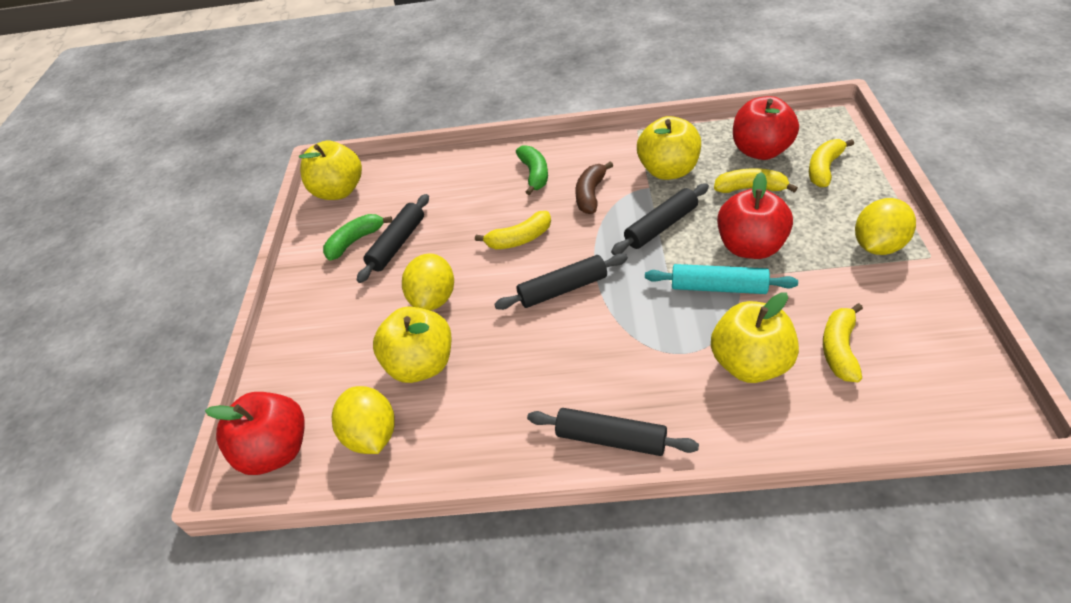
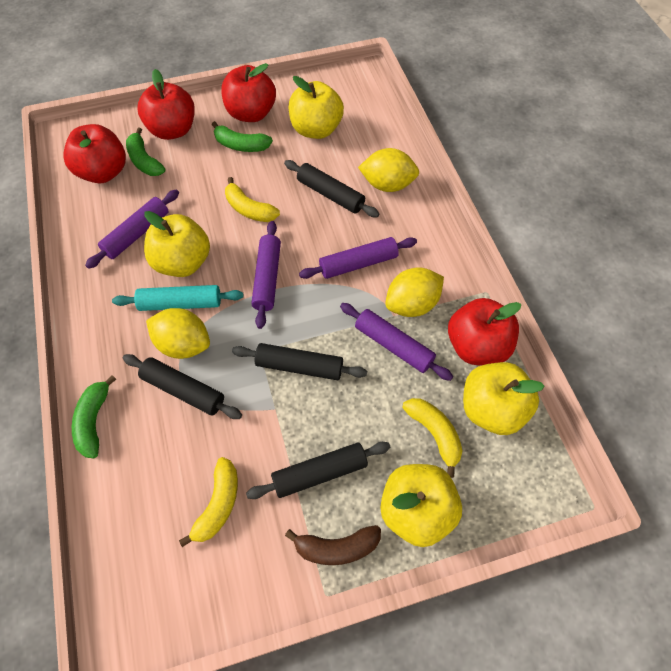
green banana: [323,214,393,261] [516,146,548,195] = 2 -> [72,375,116,458] [126,128,165,176] [212,121,273,152] = 3
purple rolling pin: none = 0 -> [85,190,179,269] [251,221,281,329] [299,237,417,279] [340,303,453,381] = 4
red apple: [205,392,305,475] [717,172,793,259] [733,96,799,160] = 3 -> [63,124,126,183] [138,69,195,140] [221,63,276,122] [448,298,521,365] = 4
yellow banana: [475,211,551,249] [714,168,798,193] [809,139,854,187] [823,303,863,382] = 4 -> [179,457,238,547] [225,177,280,222] [402,398,463,478] = 3

